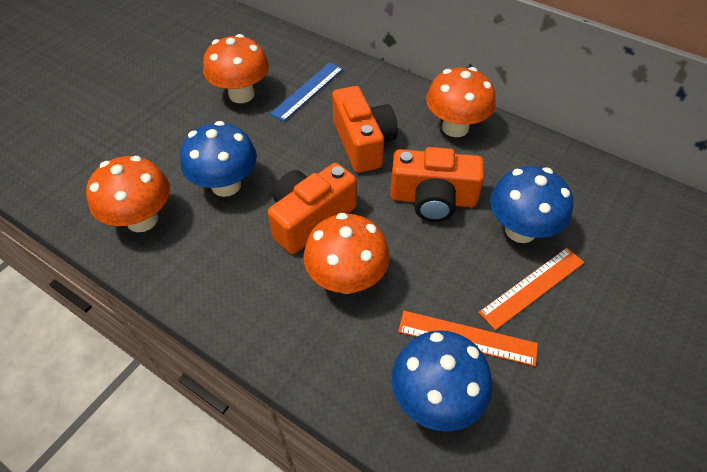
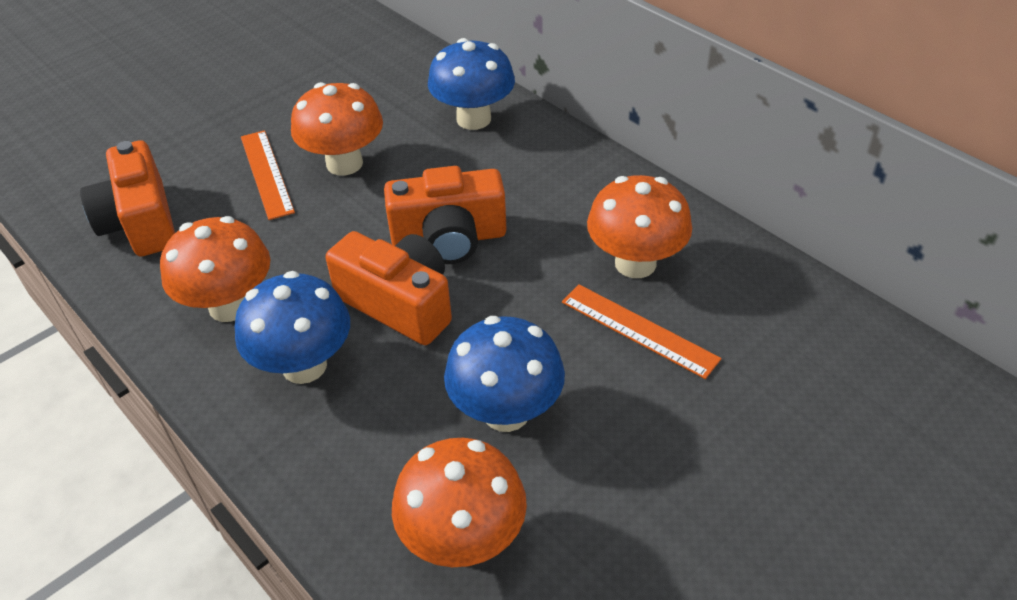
blue ruler: [270,62,343,122] = 1 -> none = 0

